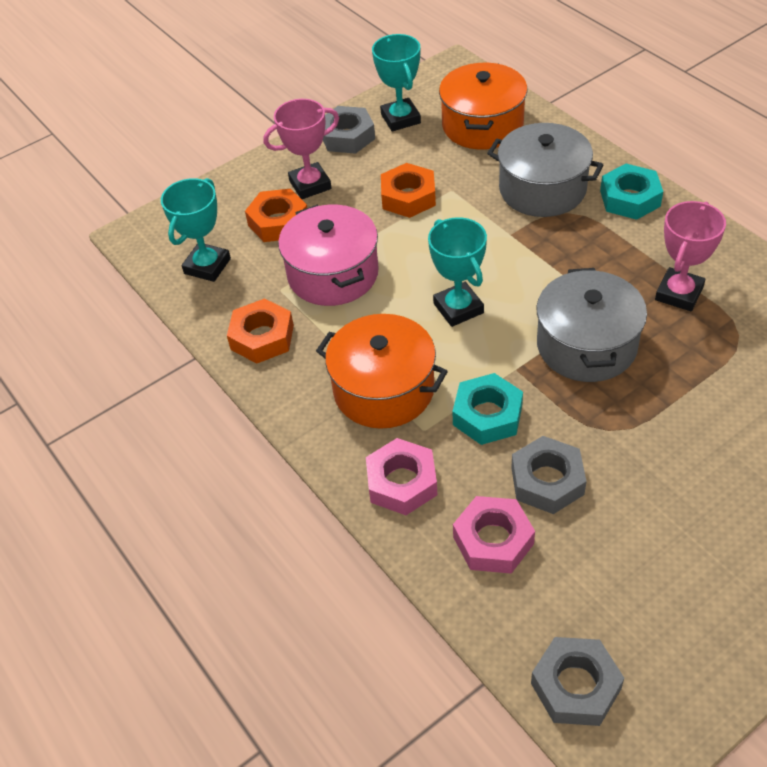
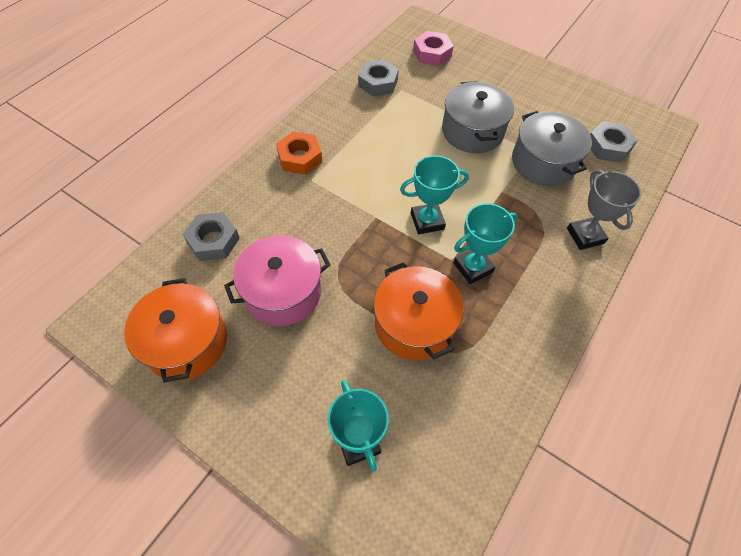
grey trophy: none = 0 -> [567,170,641,250] = 1
orange nut: [227,298,294,364] [245,188,307,242] [381,163,436,218] = 3 -> [276,131,322,175] = 1
pink nut: [366,438,437,515] [453,496,535,574] = 2 -> [413,31,453,66] = 1
pink trophy: [264,99,339,199] [655,201,726,311] = 2 -> none = 0
turquoise nut: [453,373,523,445] [600,164,663,220] = 2 -> none = 0

